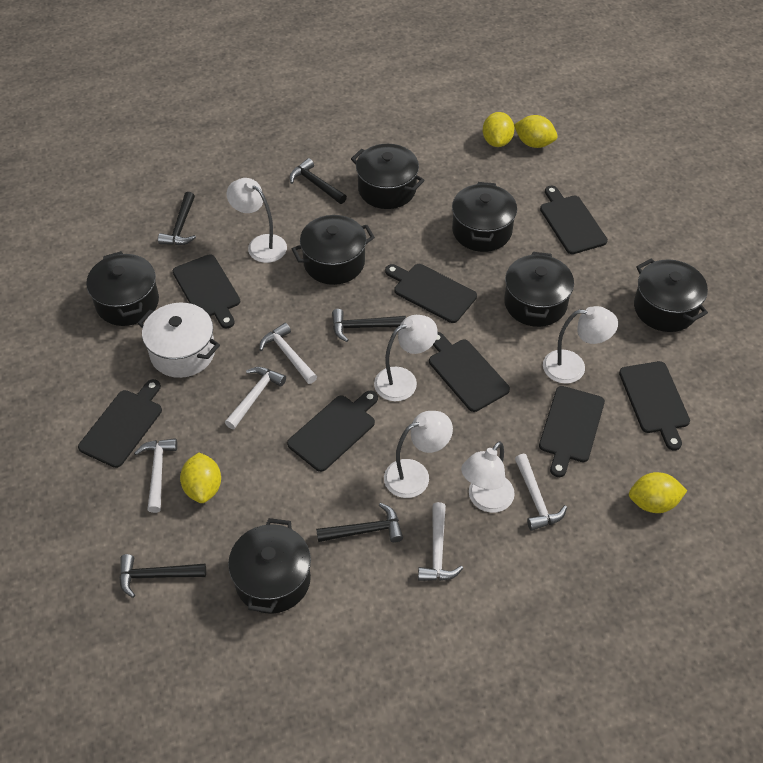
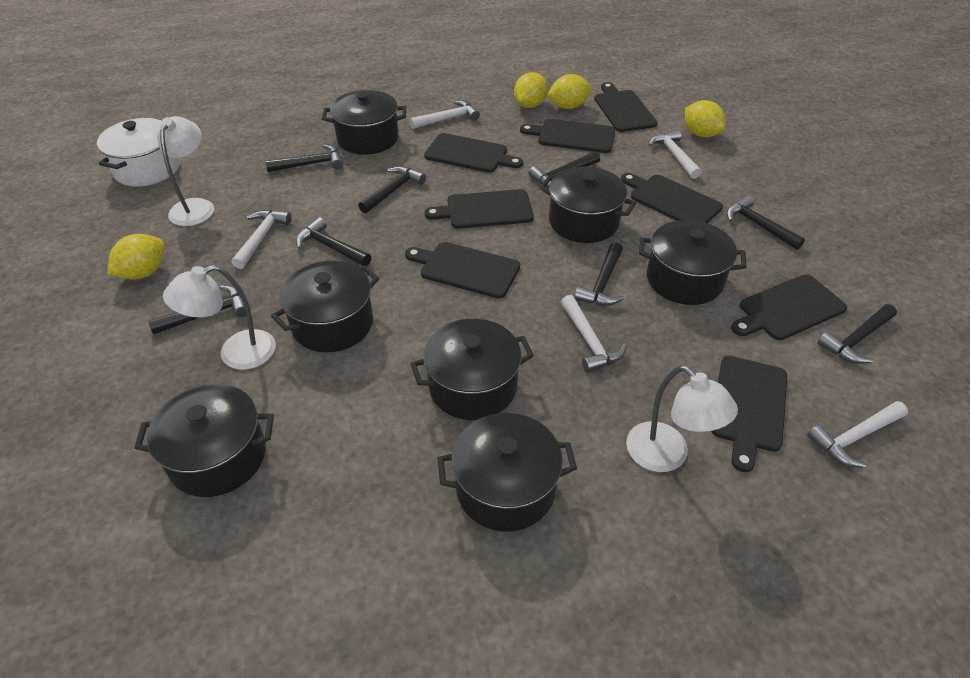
black hammer: [119,554,206,598] [158,192,196,245] [289,158,347,204] [316,503,403,542] [332,309,406,342] = 5 -> [148,285,246,335] [265,144,343,172] [296,217,371,266] [358,166,426,213] [529,151,600,188] [574,242,624,306] [726,195,805,250] [817,304,897,364] = 8
white lamp: [226,178,287,263] [374,315,438,401] [384,411,453,498] [461,441,515,513] [543,306,618,384] = 5 -> [157,116,214,226] [163,265,276,370] [626,365,738,472] = 3

